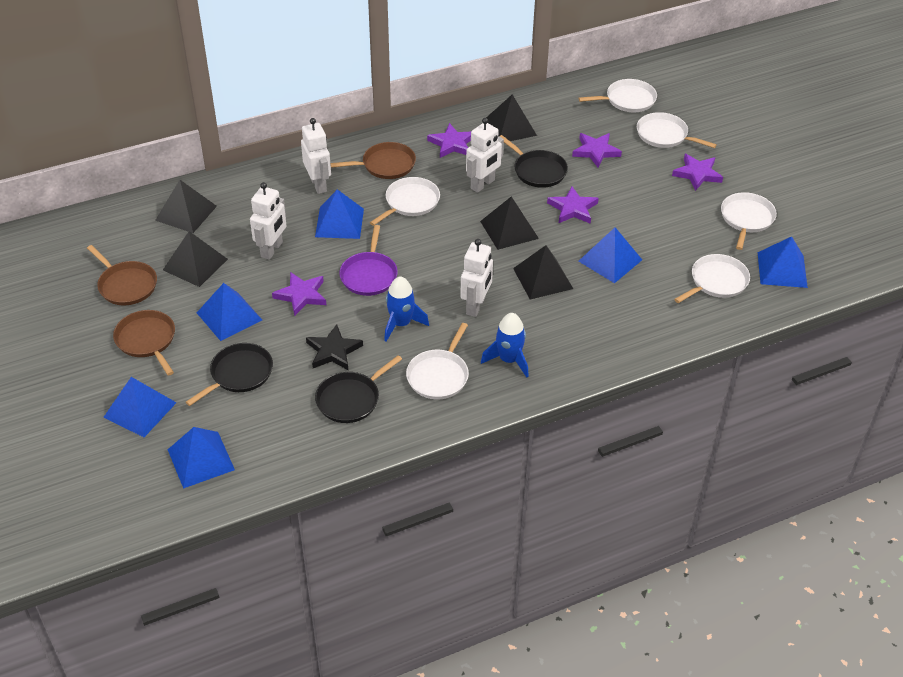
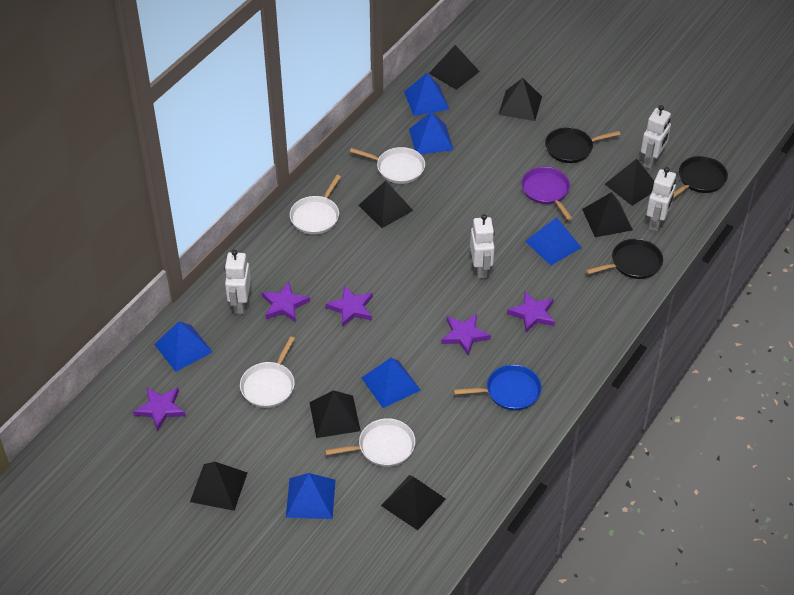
black pyramid: [155,180,217,233] [163,231,228,287] [480,196,539,250] [486,94,537,141] [513,245,573,300] = 5 -> [190,462,247,511] [309,390,361,438] [358,180,413,228] [381,475,446,530] [428,45,480,90] [498,78,542,121] [582,192,633,237] [605,159,654,206] = 8
black star: [306,324,363,370] = 1 -> none = 0
blue pan: none = 0 -> [454,365,542,410] = 1
blue rocket: [384,276,429,341] [481,313,529,378] = 2 -> none = 0
brown pan: [87,245,157,305] [113,310,175,376] [330,142,416,179] = 3 -> none = 0
white pan: [370,177,440,226] [406,323,469,399] [579,79,657,112] [637,112,717,148] [674,254,750,303] [721,192,777,250] = 6 -> [240,336,295,408] [290,175,341,234] [325,418,415,467] [350,147,425,184] = 4

